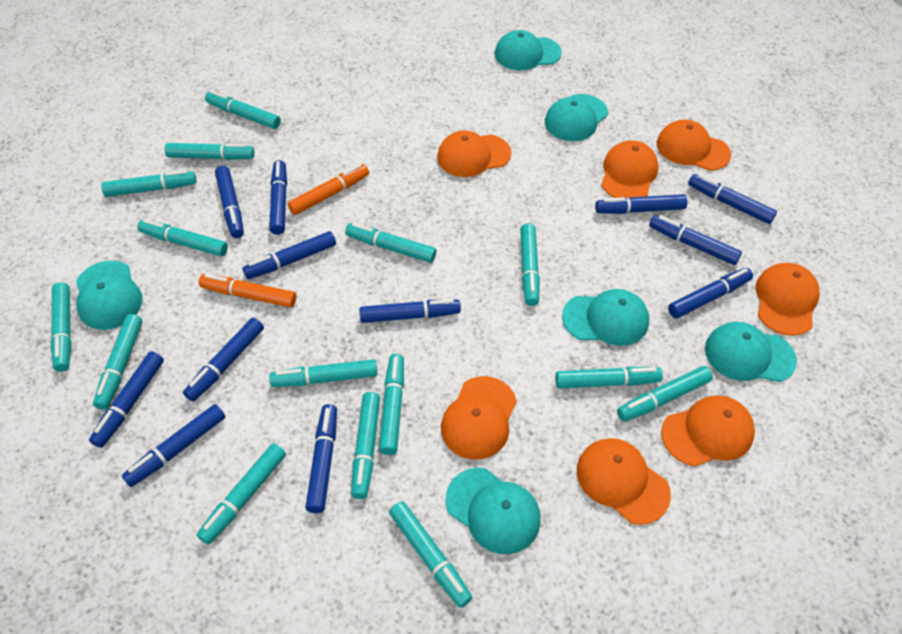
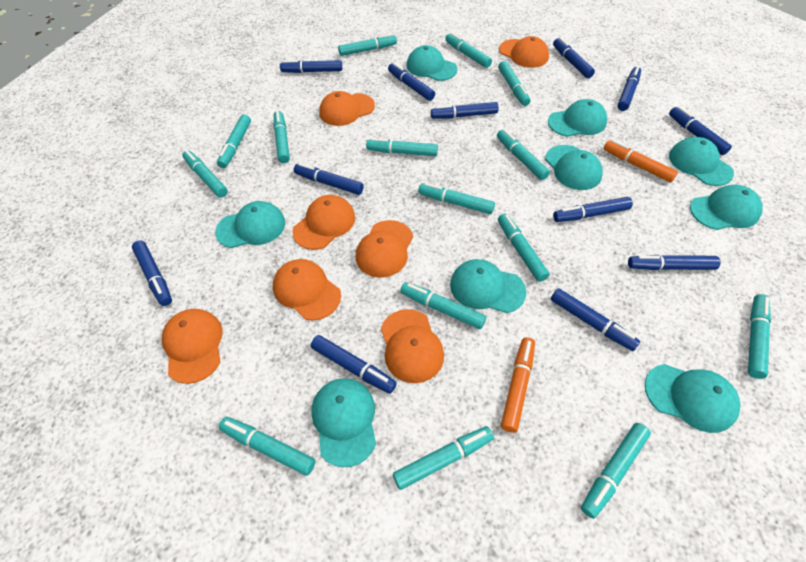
turquoise cap: [76,261,143,330] [446,468,541,554] [495,30,562,70] [545,94,608,141] [562,289,649,346] [705,322,797,382] = 6 -> [215,201,285,248] [312,378,376,467] [406,45,457,81] [450,259,526,313] [545,145,603,190] [548,99,607,137] [645,364,740,433] [669,137,734,186] [690,185,763,230] = 9

